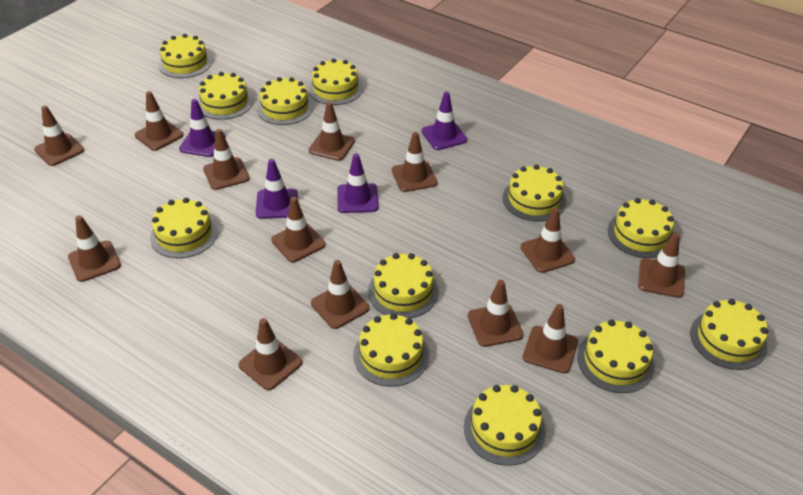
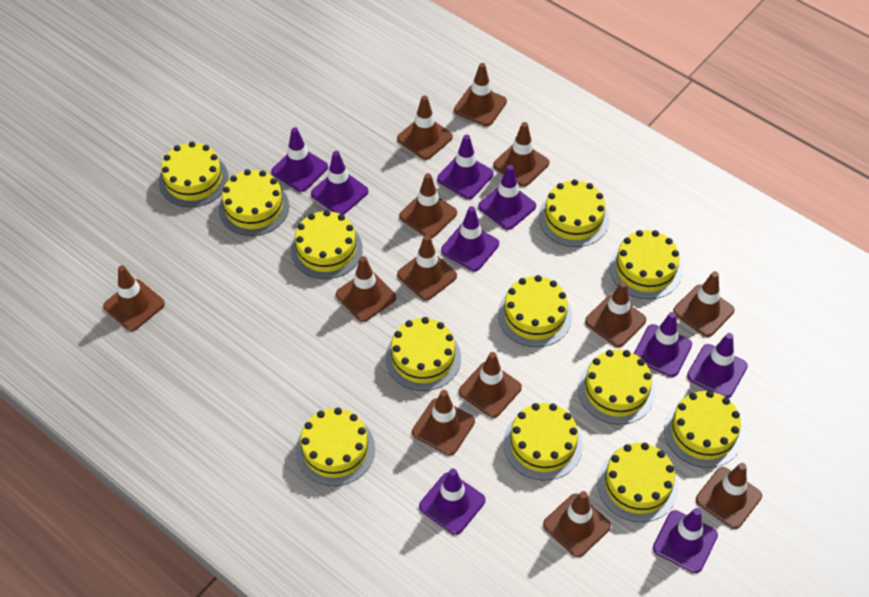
purple traffic cone: [179,99,226,157] [256,159,298,219] [337,153,378,213] [421,92,467,150] = 4 -> [271,127,328,192] [311,151,368,215] [419,469,485,535] [437,135,494,199] [441,206,499,271] [478,165,536,230] [634,312,692,377] [653,508,718,573] [687,333,748,398] = 9

